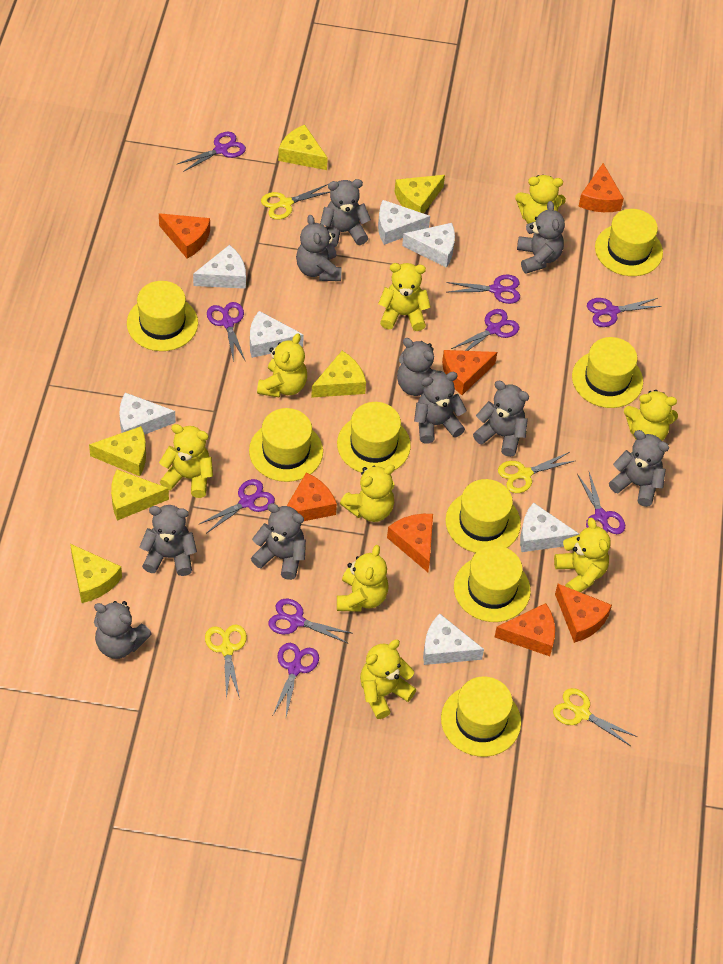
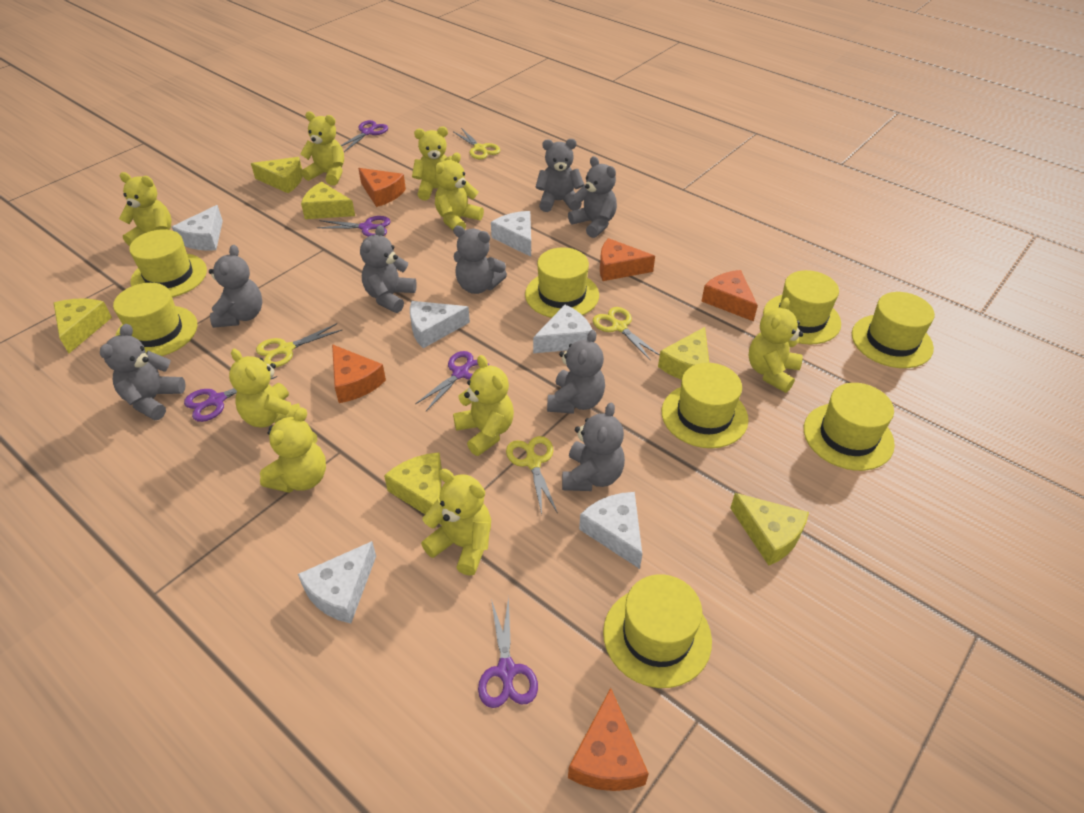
grey teddy bear: [94,601,152,659] [139,505,197,576] [251,503,306,580] [296,215,342,281] [320,179,371,247] [397,338,445,396] [414,372,467,444] [473,381,529,457] [517,201,565,274] [609,430,669,507] = 10 -> [100,324,186,420] [209,245,262,328] [360,225,417,313] [453,226,507,294] [535,139,584,212] [547,330,605,414] [562,402,625,491] [568,156,617,238] = 8
orange cheese: [159,213,210,259] [287,472,337,521] [387,514,433,572] [442,350,497,395] [495,603,555,656] [555,584,612,643] [578,163,624,212] = 7 -> [332,344,386,403] [358,168,406,207] [568,688,649,791] [600,238,655,281] [702,270,758,321] = 5
purple scissors: [178,132,246,172] [198,479,275,534] [207,302,246,362] [268,599,351,644] [273,643,319,717] [446,275,520,304] [451,309,519,351] [577,472,625,534] [587,298,662,327] = 9 -> [184,376,277,422] [317,216,391,237] [341,120,388,152] [415,351,489,411] [478,597,538,708] = 5
white cheese: [120,393,176,435] [193,245,246,289] [250,311,304,358] [378,200,430,245] [402,223,455,268] [423,613,484,665] [520,502,579,552] = 7 -> [172,205,223,251] [298,541,376,624] [410,301,470,348] [491,211,531,257] [533,305,592,353] [579,492,642,569] = 6

